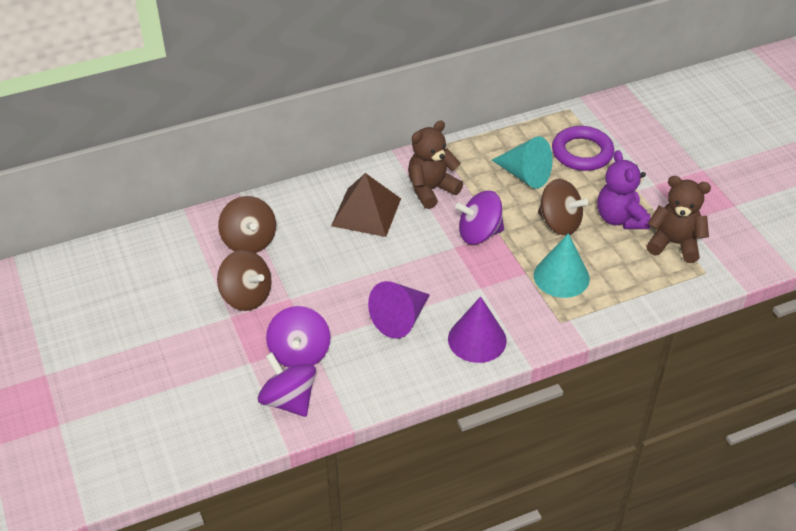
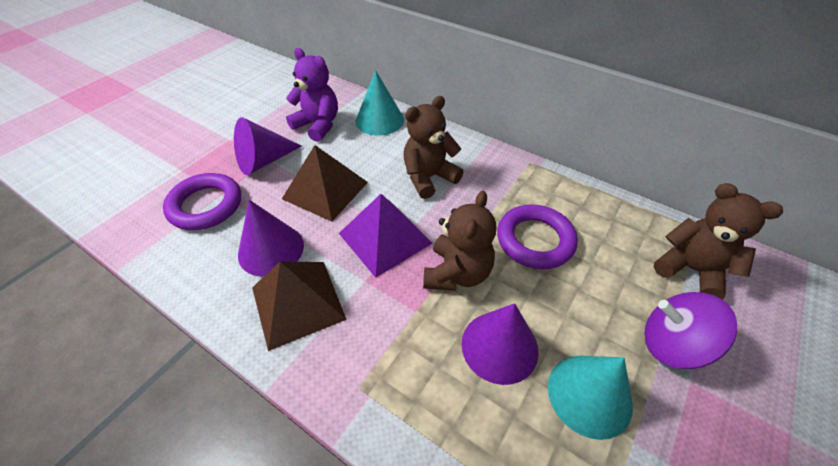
brown pyramid: [331,173,401,237] = 1 -> [252,262,347,351] [282,145,368,222] = 2
brown spinning top: [217,250,272,311] [218,196,276,253] [538,179,588,236] = 3 -> none = 0
brown teddy bear: [408,120,463,209] [646,176,711,263] = 2 -> [403,96,463,199] [423,191,496,291] [654,183,783,299] = 3
purple cone: [368,281,430,339] [448,296,507,363] = 2 -> [234,117,302,175] [238,200,304,277] [462,303,539,385] = 3
purple pyramid: none = 0 -> [339,194,432,278] = 1
purple ring: [552,126,614,171] = 1 -> [163,173,241,230] [497,204,578,269] = 2
purple spinning top: [258,352,316,417] [266,306,331,367] [455,191,504,244] = 3 -> [645,292,737,369] = 1

